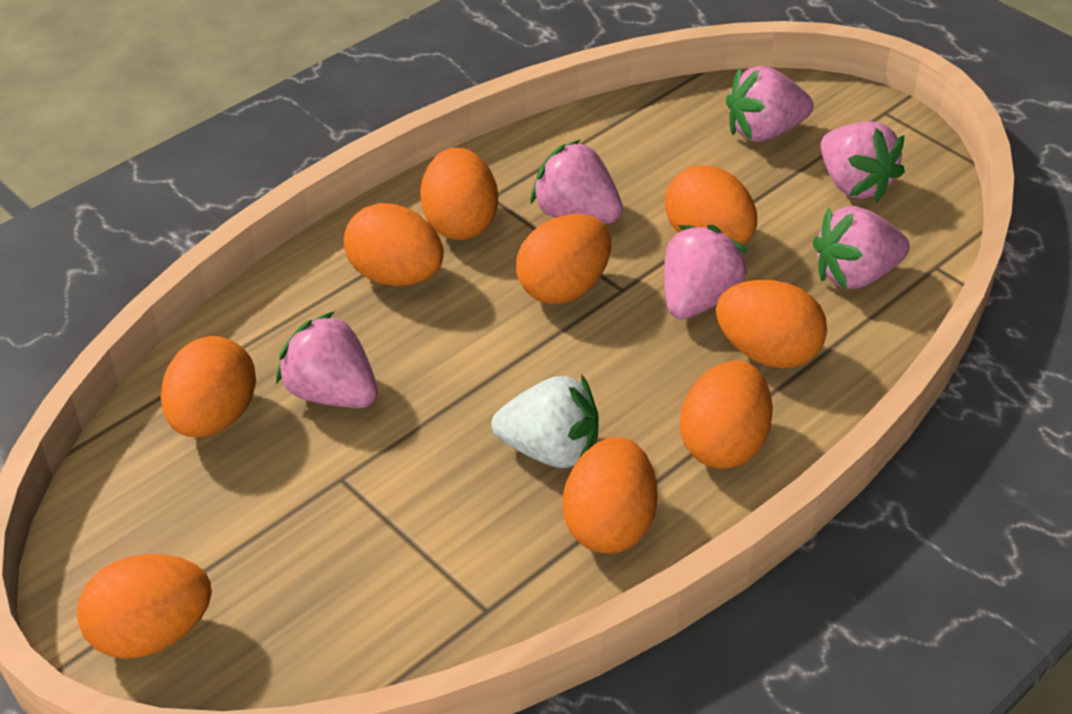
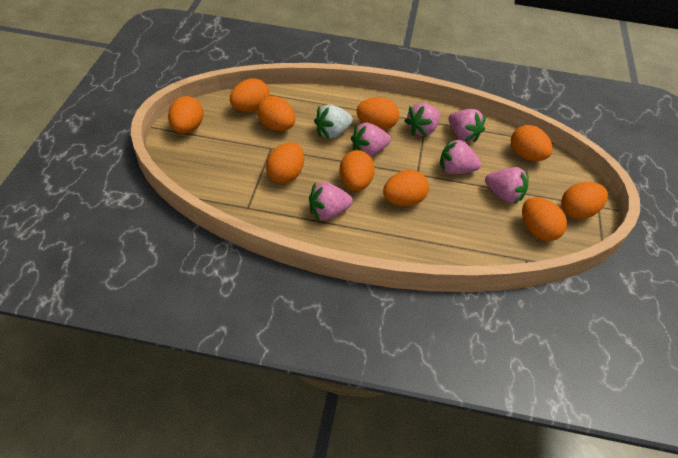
orange egg: [77,554,212,659] [161,336,256,437] [344,203,444,286] [420,148,498,240] [516,214,611,304] [563,437,658,554] [665,165,757,244] [680,361,773,469] [716,280,827,369] = 9 -> [168,96,203,134] [230,78,270,112] [257,96,295,131] [266,142,304,184] [339,150,375,191] [356,97,399,130] [383,170,429,206] [511,125,553,161] [522,197,567,241] [561,182,608,219] = 10

